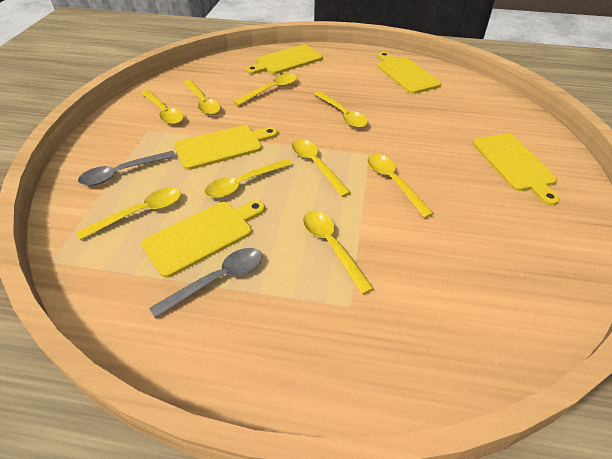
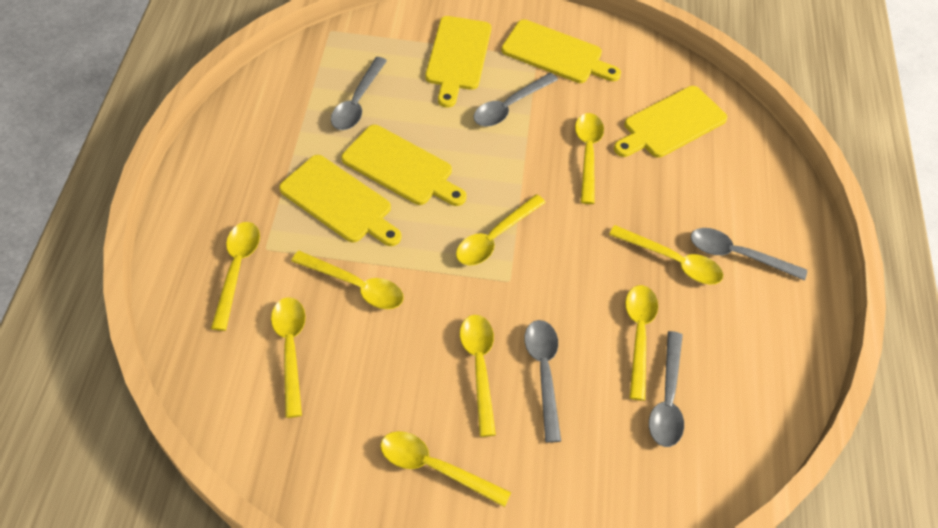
grey spoon: [78,151,176,186] [149,248,262,319] = 2 -> [331,57,387,130] [473,72,558,126] [524,320,561,443] [649,331,684,447] [691,228,807,281] = 5

